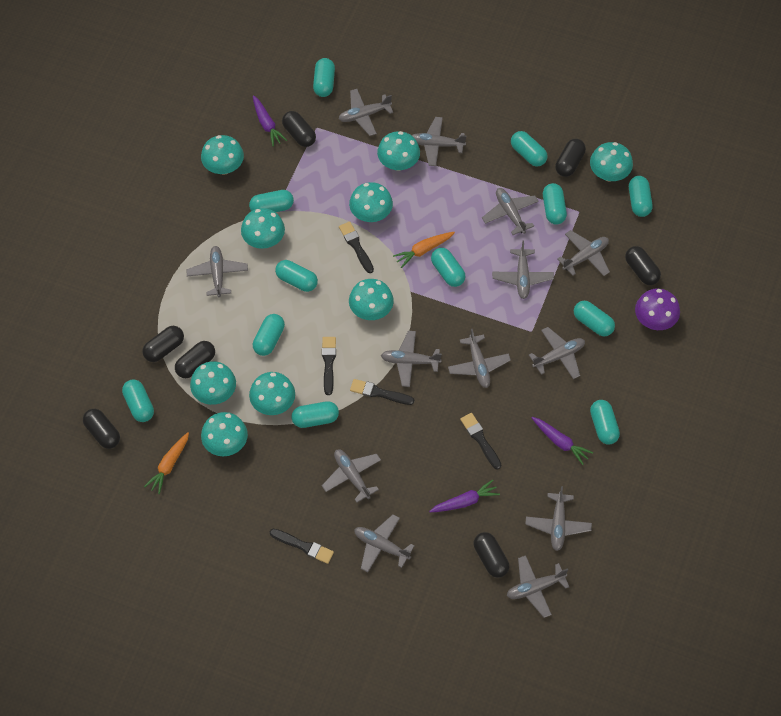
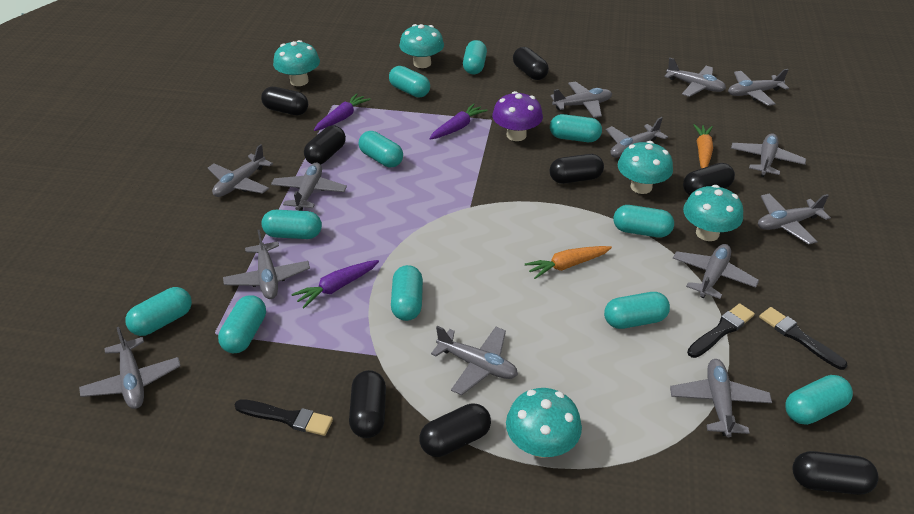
black brush: [270,529,334,564] [322,337,336,395] [339,221,374,273] [350,379,414,405] [460,413,501,469] = 5 -> [234,399,333,436] [687,303,755,358] [759,307,847,370] = 3
black capsule: [83,409,120,449] [142,326,184,362] [175,341,215,378] [282,111,316,147] [474,532,509,578] [555,139,586,177] [625,246,661,285] = 7 -> [261,87,308,115] [304,125,346,164] [349,370,386,438] [419,403,491,457] [513,47,549,80] [549,154,604,184] [683,163,735,195] [792,451,879,495] = 8
turquoise capsule: [122,379,154,422] [249,190,294,212] [253,314,285,356] [275,260,318,292] [291,401,339,428] [313,58,335,97] [431,248,466,287] [511,131,547,166] [543,183,567,225] [574,301,615,336] [590,400,620,444] [629,176,653,217] = 12 -> [125,287,192,336] [218,295,266,353] [261,210,322,239] [359,131,403,167] [389,66,430,98] [391,265,423,321] [463,40,487,74] [550,114,602,142] [604,292,670,329] [613,205,674,237] [785,375,853,425] = 11
turquoise mushroom: [190,361,236,405] [201,135,244,175] [201,412,248,456] [241,208,285,249] [249,372,295,415] [349,182,393,222] [349,279,394,320] [377,131,420,171] [590,142,633,181] = 9 -> [273,40,320,86] [399,24,444,68] [506,388,582,458] [618,141,673,194] [683,185,743,241] = 5

